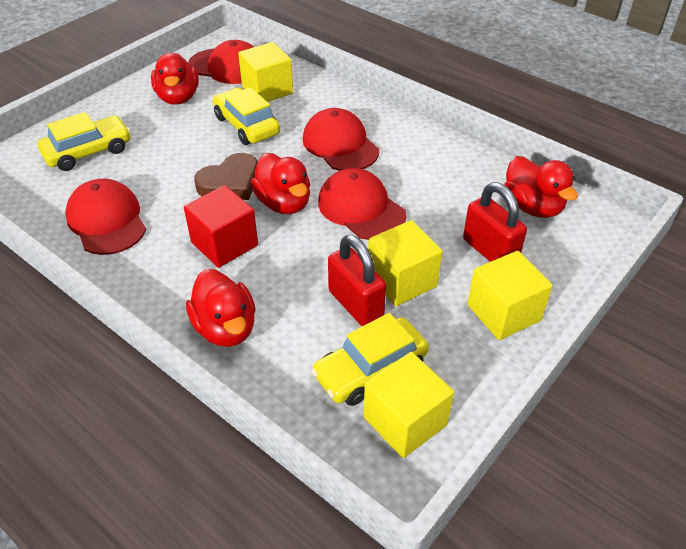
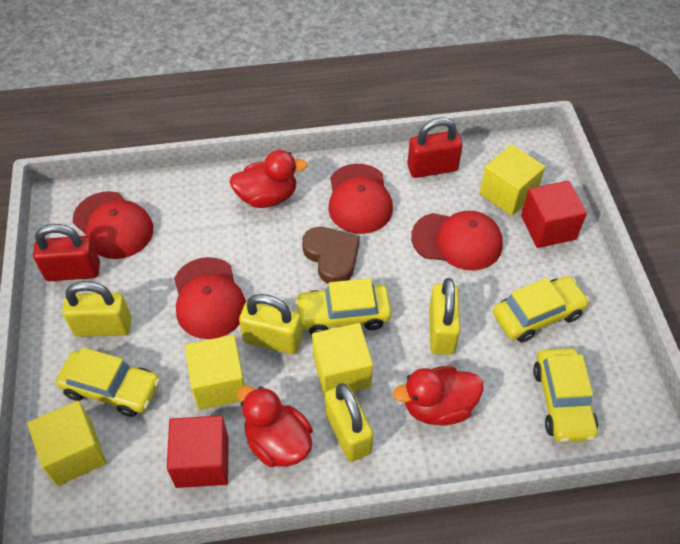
red cube: [184,185,258,268] = 1 -> [167,416,229,488] [521,181,587,248] = 2
red duck: [151,52,199,105] [186,269,255,347] [251,153,310,214] [504,156,578,218] = 4 -> [229,150,308,208] [237,385,313,467] [393,366,483,425] = 3
yellow car: [38,112,131,171] [213,87,280,145] [311,313,429,406] = 3 -> [56,347,160,417] [295,278,392,335] [493,276,590,342] [533,348,598,443] = 4
yellow padlock: none = 0 -> [62,281,131,337] [239,294,302,354] [325,383,373,462] [429,278,460,355] = 4

